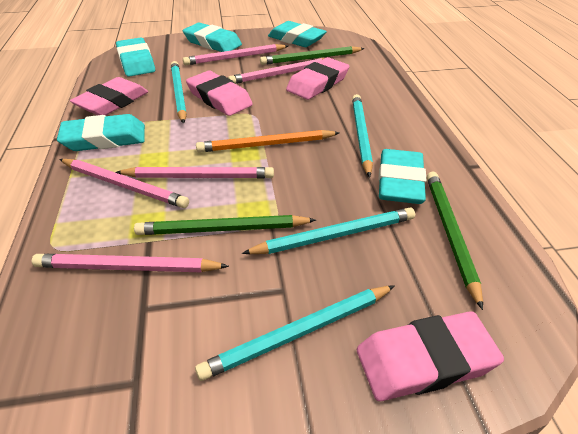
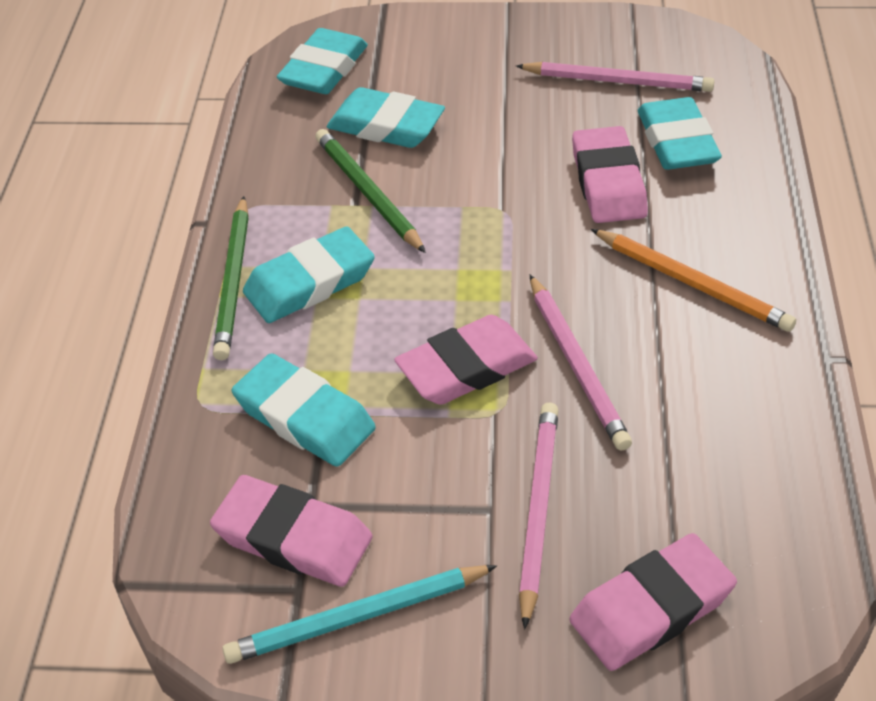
green pencil: [134,215,316,235] [260,46,365,65] [427,172,483,310] = 3 -> [213,196,249,360] [316,129,426,253] = 2
pink pencil: [32,254,229,273] [59,159,189,208] [115,167,274,178] [183,44,288,65] [228,58,325,84] = 5 -> [516,62,715,92] [519,403,559,629] [530,275,632,451] = 3
turquoise pencil: [171,61,187,124] [195,285,395,381] [242,207,415,254] [352,94,373,178] = 4 -> [222,565,497,664] = 1

